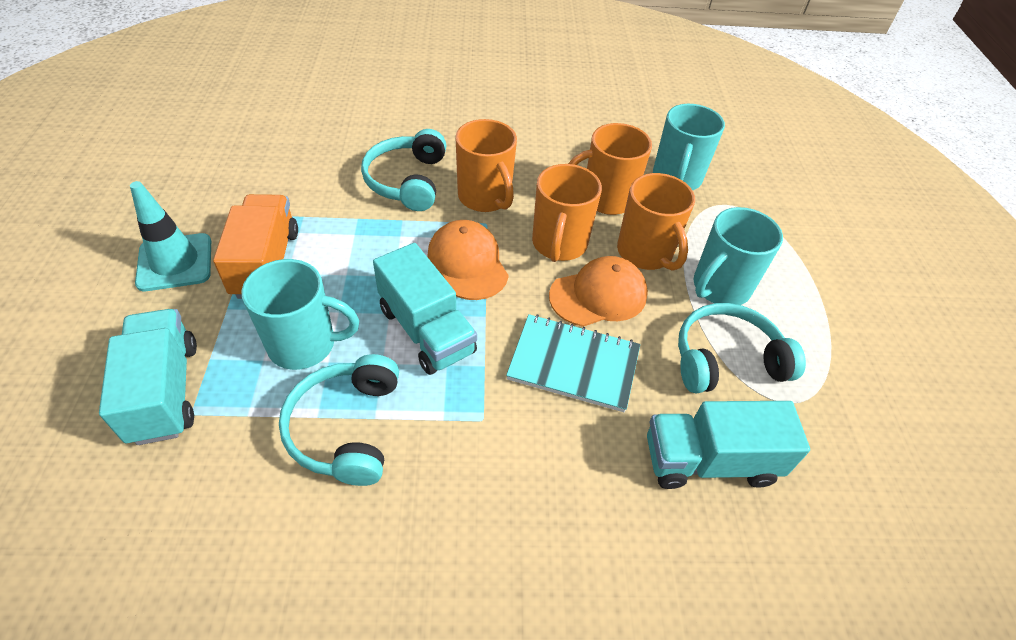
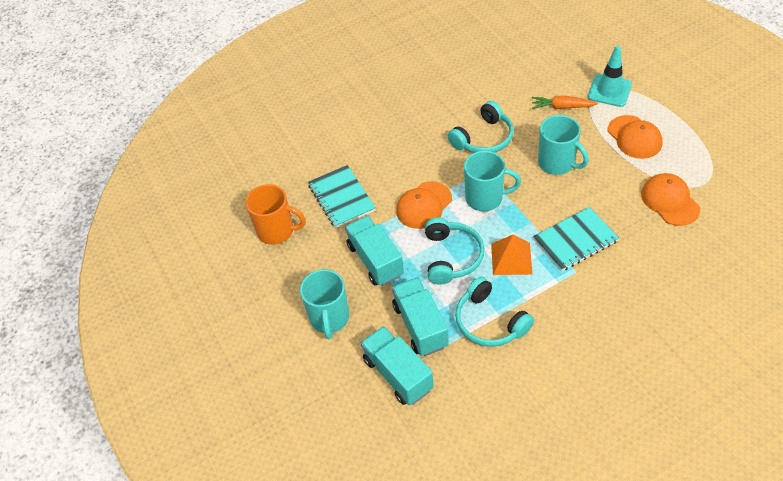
orange cap: [427,220,509,300] [549,256,648,327] = 2 -> [396,181,452,229] [608,115,663,159] [641,173,700,226] = 3
orange carrot: none = 0 -> [532,96,598,109] = 1
orange mug: [455,119,517,212] [532,164,602,262] [568,123,652,215] [617,173,695,271] = 4 -> [245,184,306,245] = 1
orange pyramid: none = 0 -> [491,234,533,275] = 1
orange truck: [213,194,298,299] = 1 -> none = 0
turquoise notebook: [506,314,640,412] = 1 -> [308,165,376,228] [533,207,619,271] = 2

